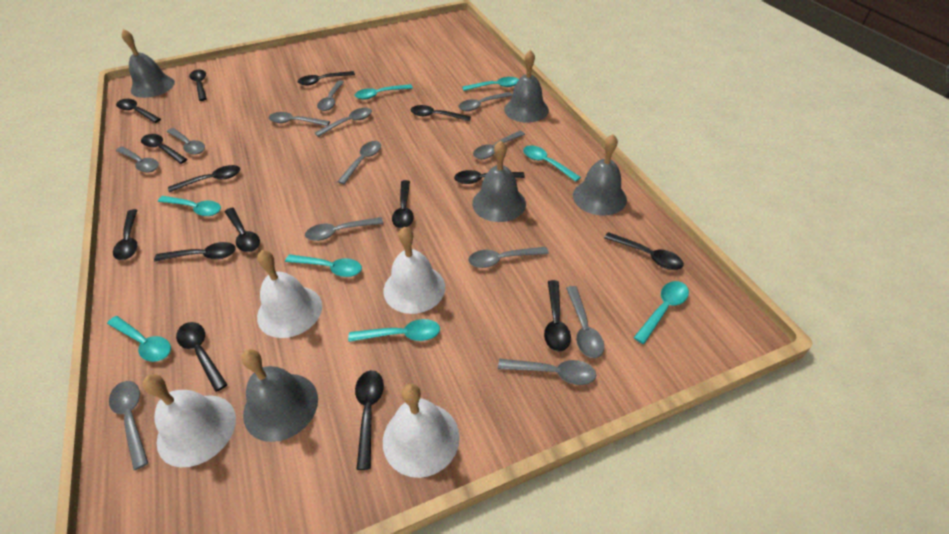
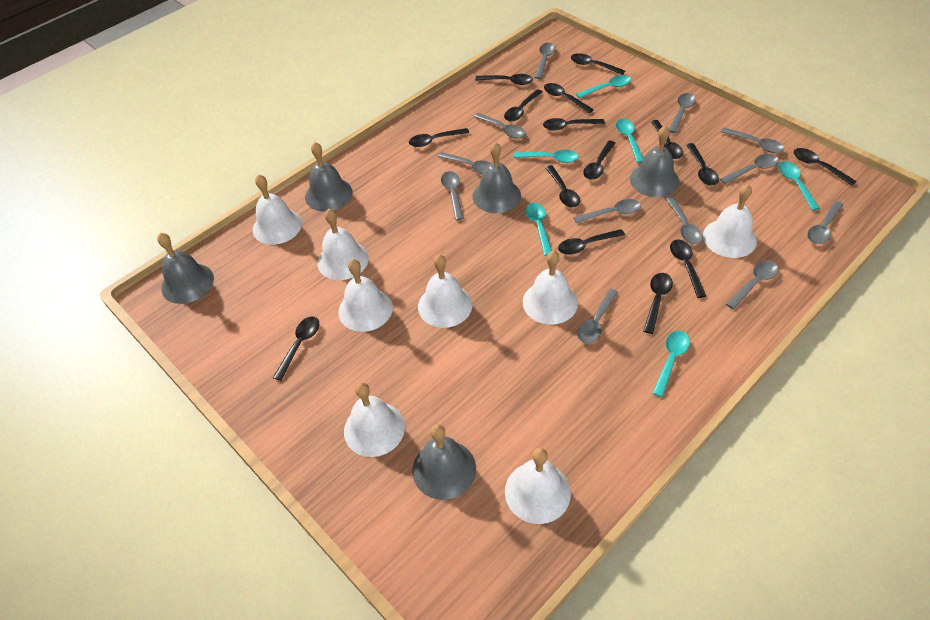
grey spoon: [109,381,148,470] [116,146,159,172] [167,128,205,155] [269,112,330,126] [305,217,383,241] [315,108,372,137] [317,80,344,111] [337,141,381,184] [458,92,512,111] [468,247,549,268] [473,131,525,159] [498,359,596,385] [566,286,604,358] = 13 -> [438,152,491,174] [441,171,464,220] [474,113,525,138] [535,43,556,79] [573,199,641,223] [577,288,618,343] [665,196,703,244] [669,93,696,133] [720,127,784,153] [720,154,779,184] [726,260,778,309] [807,201,843,244] = 12
turquoise spoon: [107,316,171,362] [158,196,221,216] [285,254,362,277] [348,319,440,342] [355,84,413,99] [462,77,519,91] [523,145,581,182] [634,281,689,344] = 8 -> [514,150,579,163] [526,203,552,256] [576,75,631,98] [616,119,643,163] [652,331,690,397] [778,161,820,210] = 6
white bell: [142,374,236,467] [257,250,322,338] [383,226,445,314] [383,383,460,478] = 4 -> [253,174,302,245] [317,209,369,280] [338,259,393,332] [344,382,405,457] [418,255,472,328] [505,448,571,524] [523,251,578,325] [703,184,757,258] = 8

